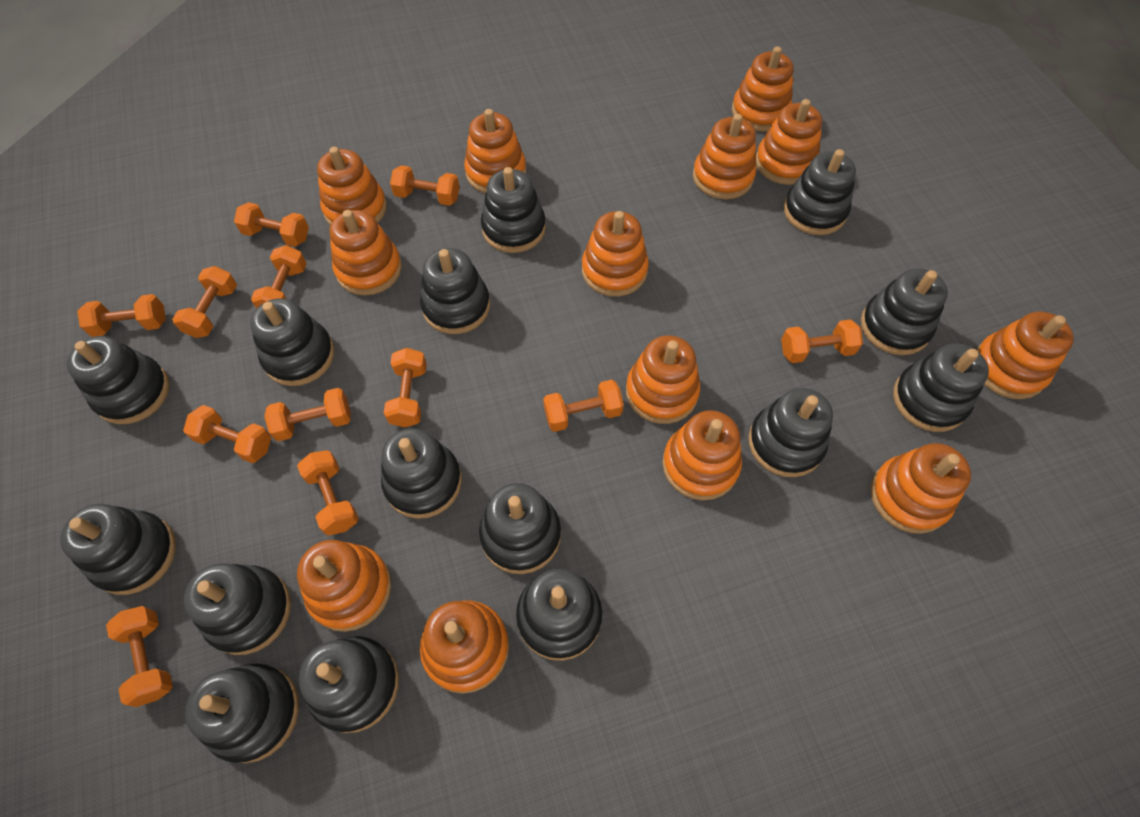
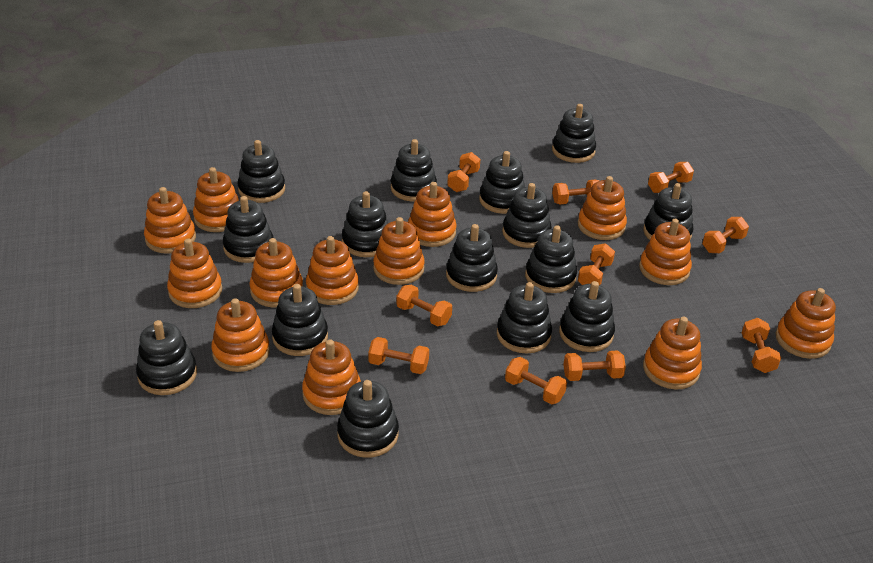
orange dumbbell: [77,294,166,337] [106,606,173,707] [172,266,237,338] [183,405,271,463] [234,202,309,247] [251,245,307,308] [264,388,351,441] [297,450,359,536] [384,348,427,427] [390,165,460,206] [543,380,624,432] [781,319,863,363] = 12 -> [368,337,429,374] [397,285,452,326] [447,152,480,192] [505,357,567,405] [552,179,600,204] [563,350,626,381] [578,243,615,285] [648,162,694,193] [702,217,749,253] [742,318,781,373] = 10

